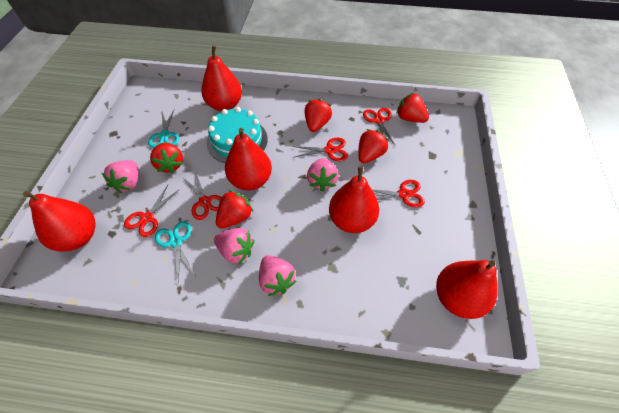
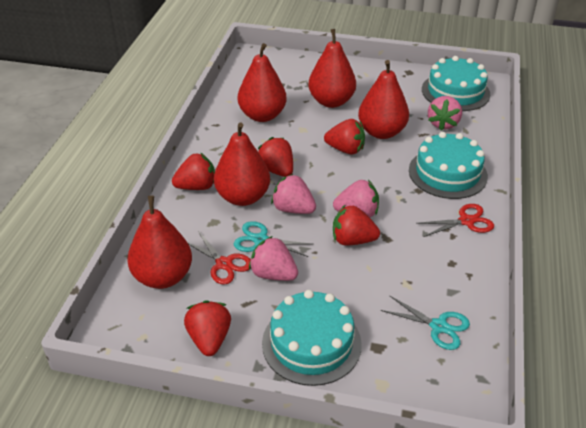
red scissors: [124,185,180,237] [182,171,222,220] [292,138,348,161] [363,108,396,146] [372,180,425,207] = 5 -> [187,231,251,285] [416,204,494,237] = 2
turquoise cake: [207,107,268,163] = 1 -> [262,290,362,386] [409,132,488,199] [422,56,490,111] = 3

